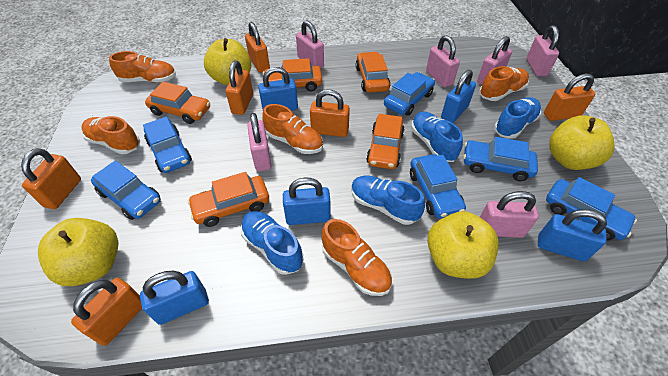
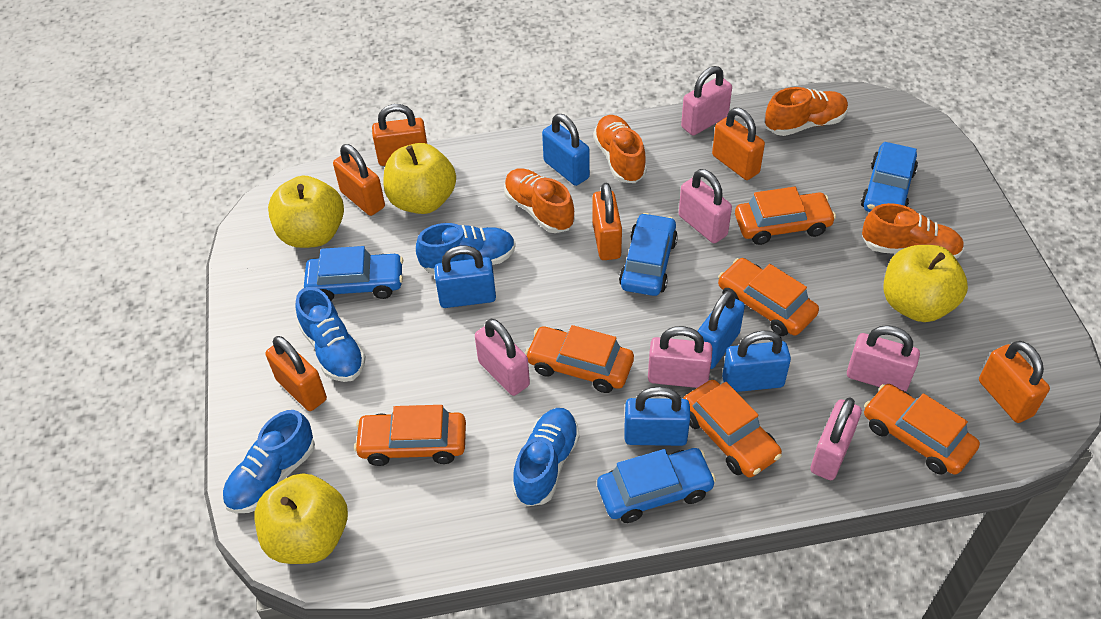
blue car: [91,161,161,220] [143,117,192,173] [384,72,435,116] [410,154,466,218] [463,137,538,181] [546,177,637,240] = 6 -> [304,246,403,301] [597,448,716,523] [619,213,678,296] [861,142,918,212] = 4
orange car: [145,82,210,124] [188,172,269,227] [263,58,322,91] [356,52,390,93] [366,114,405,169] = 5 -> [354,405,466,466] [525,325,634,393] [683,380,782,478] [718,258,819,336] [735,187,836,245] [864,384,980,475] = 6
orange shoe: [81,116,140,154] [109,51,176,83] [262,104,323,154] [321,219,392,296] [479,66,529,101] = 5 -> [504,168,575,233] [593,115,647,183] [765,87,848,136] [862,203,964,259] = 4

